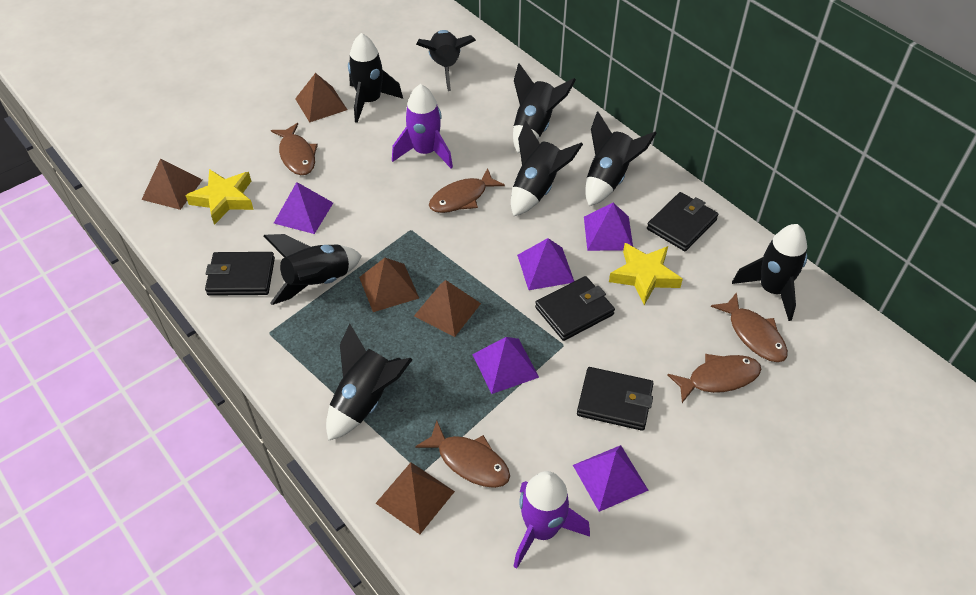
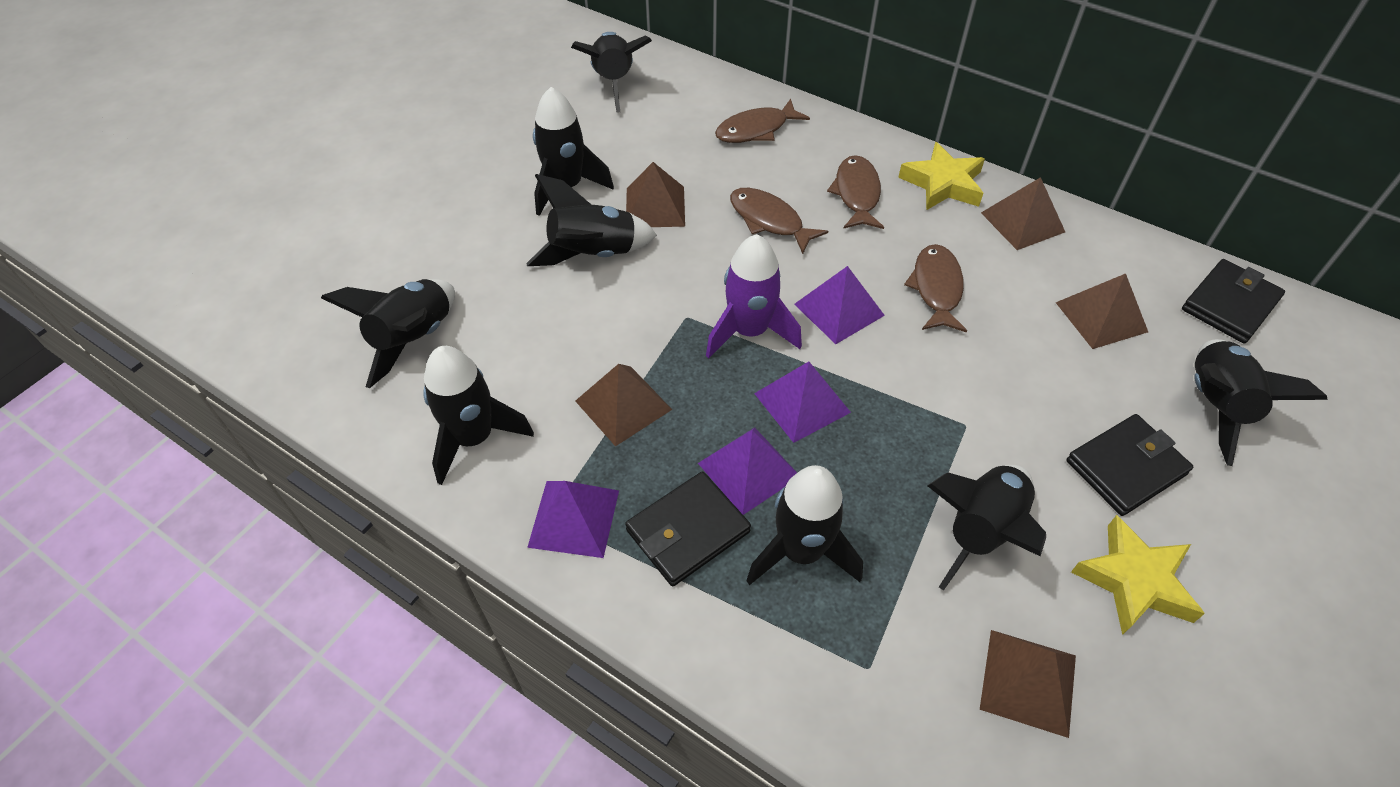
black wallet: [205,252,275,296] [535,276,615,341] [577,367,654,431] [647,192,718,251] = 4 -> [625,472,751,586] [1066,414,1193,516] [1182,259,1285,344] = 3
brown fish: [271,123,318,175] [415,421,510,488] [429,168,505,213] [667,354,761,403] [711,292,788,362] = 5 -> [715,99,810,143] [730,188,828,254] [827,155,884,229] [904,244,967,333] = 4
purple pyramid: [274,182,333,234] [472,337,539,394] [517,238,574,290] [573,445,649,512] [584,203,633,251] = 5 -> [527,481,619,558] [698,428,797,515] [754,361,851,443] [794,266,885,344] = 4
purple rocket: [392,84,453,168] [513,471,590,569] = 2 -> [706,234,802,359] = 1

